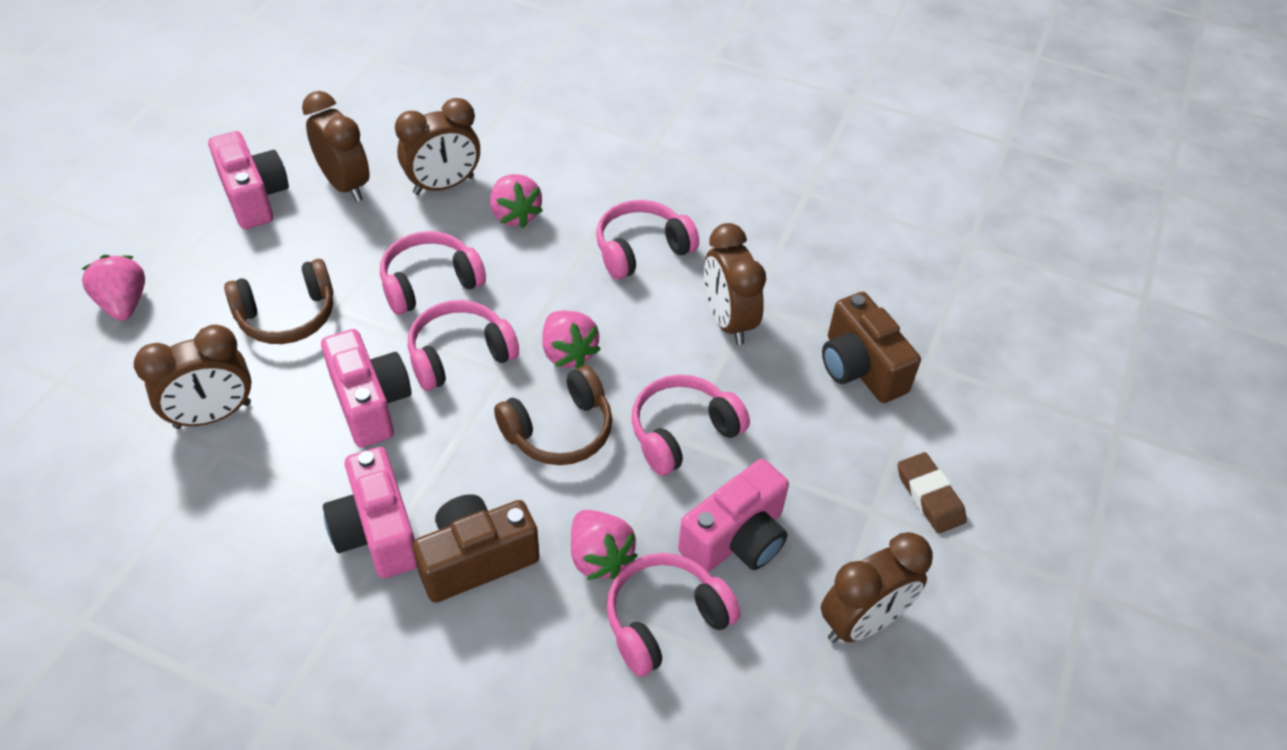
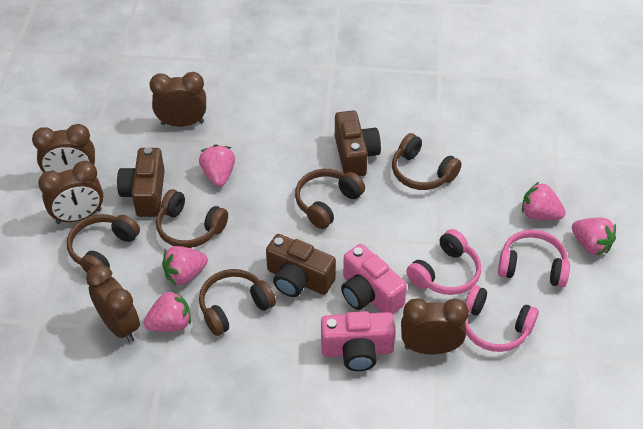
brown camera: [413,494,540,603] [822,292,921,403] = 2 -> [117,147,165,217] [266,234,336,297] [335,111,381,177] = 3
brown eraser: [898,452,967,533] = 1 -> none = 0
brown headphones: [224,259,333,344] [494,365,612,465] = 2 -> [67,214,140,272] [156,189,228,248] [199,269,276,336] [295,169,365,229] [392,133,462,190] = 5
pink camera: [208,131,289,229] [321,329,411,447] [323,447,417,578] [678,459,789,573] = 4 -> [321,311,395,371] [341,244,407,314] = 2
pink headphones: [380,231,486,315] [408,300,519,391] [596,200,699,280] [607,553,741,677] [631,375,750,476] = 5 -> [406,229,481,295] [465,285,539,352] [498,230,570,287] = 3
pink strawberry: [82,255,145,321] [490,174,543,228] [542,311,601,368] [571,510,638,580] = 4 -> [143,289,191,332] [162,246,208,285] [199,144,235,187] [522,182,566,220] [572,218,616,255] = 5

